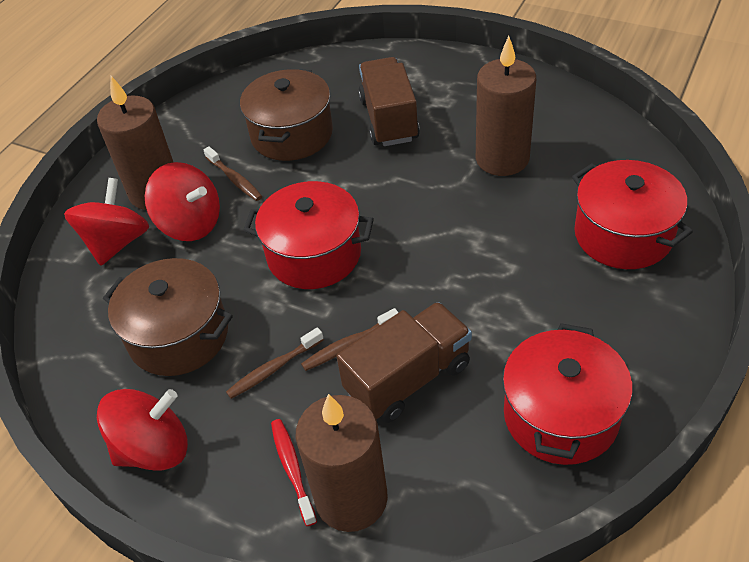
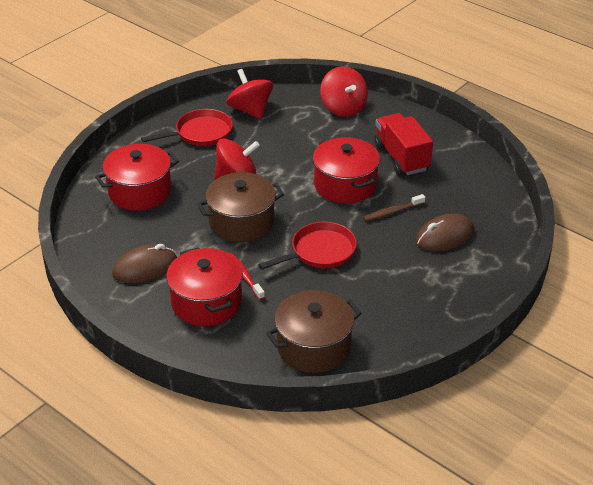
brown candle: [97,76,174,210] [296,394,388,532] [476,36,536,176] = 3 -> none = 0
brown mouse: none = 0 -> [112,244,177,283] [416,213,474,252] = 2
brown toothbrush: [204,146,262,201] [226,327,324,399] [301,308,399,371] = 3 -> [363,194,425,221] = 1
brown truck: [336,302,472,423] [358,57,420,146] = 2 -> none = 0
red pan: none = 0 -> [141,109,233,146] [258,222,357,270] = 2
red truck: none = 0 -> [374,113,433,175] = 1

